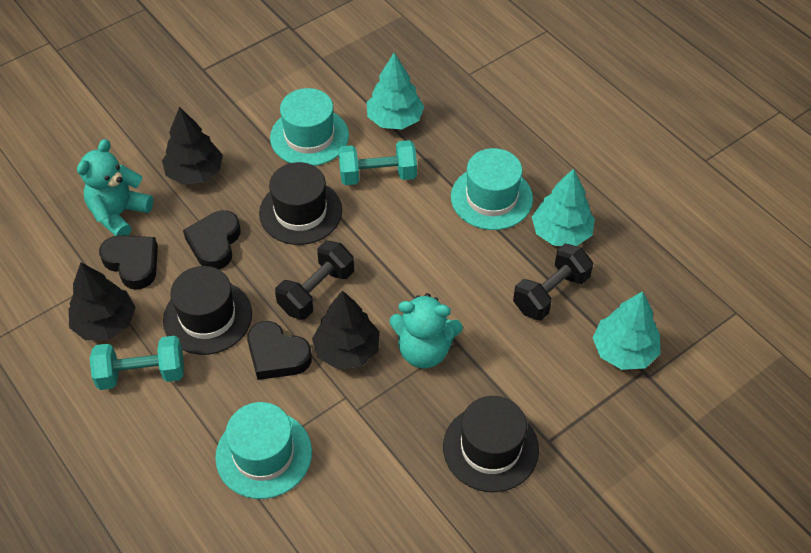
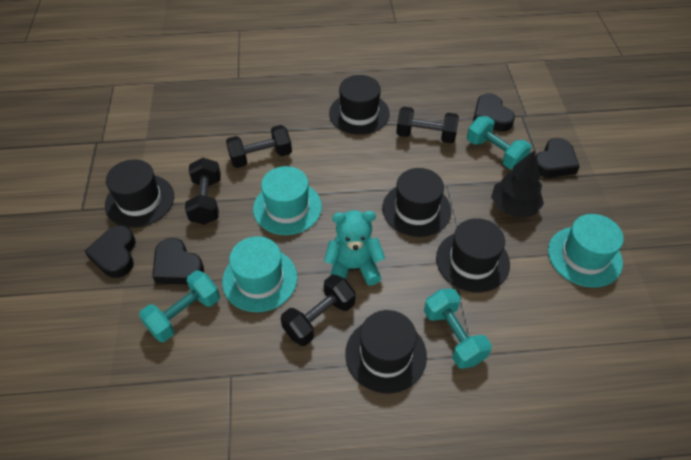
black dumbbell: [275,241,354,320] [513,244,593,320] = 2 -> [185,158,221,225] [226,125,292,168] [281,274,356,346] [396,106,459,143] = 4
black hat: [163,266,252,355] [259,162,342,245] [443,396,539,492] = 3 -> [105,159,174,228] [329,75,390,135] [345,310,427,393] [382,168,451,237] [436,218,510,292] = 5
black heart: [99,235,158,290] [183,210,241,269] [247,321,312,380] = 3 -> [85,225,136,278] [152,238,204,285] [473,93,515,132] [536,138,580,178] = 4
black tree: [69,263,136,340] [162,107,223,185] [312,290,380,369] = 3 -> [491,151,544,218] = 1
turquoise dumbbell: [90,336,184,390] [338,140,417,185] = 2 -> [139,270,220,342] [424,289,492,369] [467,116,532,169] = 3
turquoise teddy bear: [77,139,153,236] [389,293,463,368] = 2 -> [324,210,385,286] = 1
turquoise tree: [367,52,424,130] [532,168,595,246] [593,291,660,370] = 3 -> none = 0

